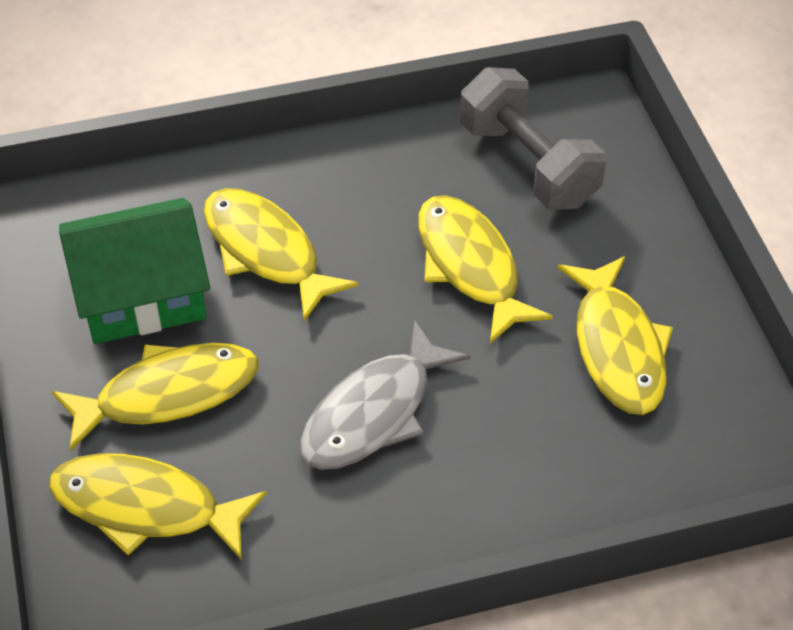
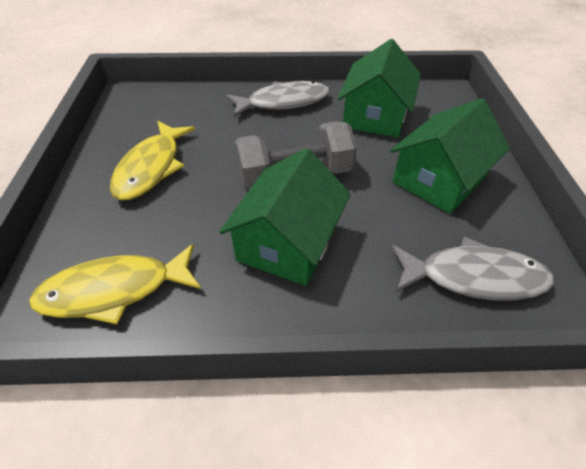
green house: [59,198,210,344] = 1 -> [219,148,351,286] [338,39,421,138] [390,98,510,214] = 3
grey fish: [300,319,470,470] = 1 -> [226,81,330,117] [392,237,554,300] = 2
yellow fish: [49,453,266,560] [52,343,259,452] [204,188,358,321] [418,195,553,344] [558,256,673,415] = 5 -> [29,244,201,325] [110,121,195,200] = 2

